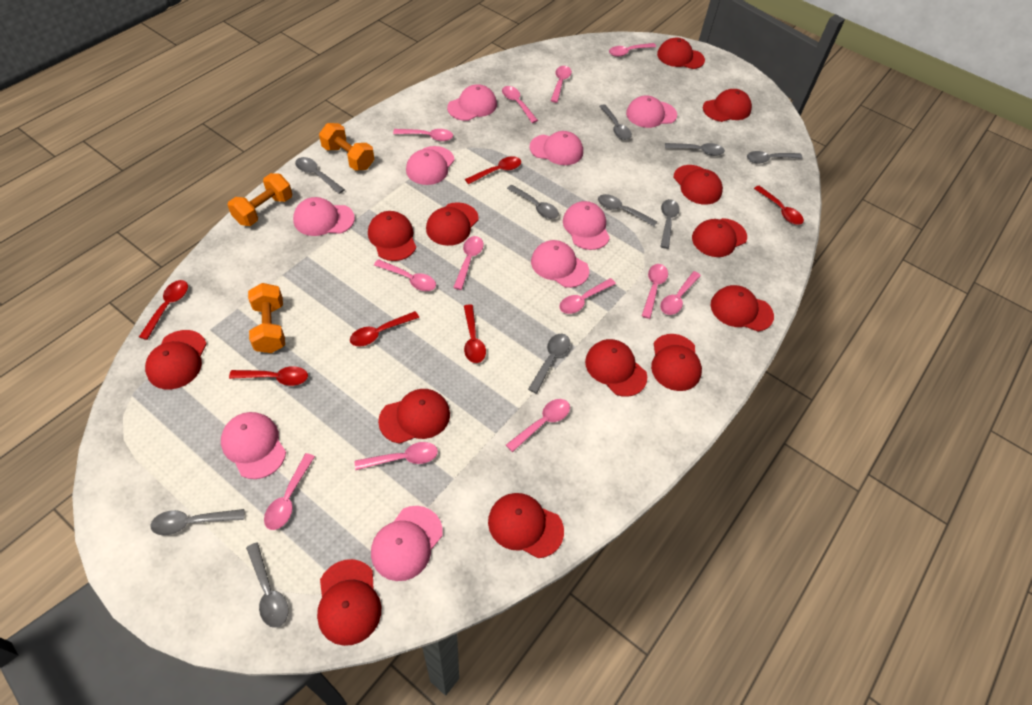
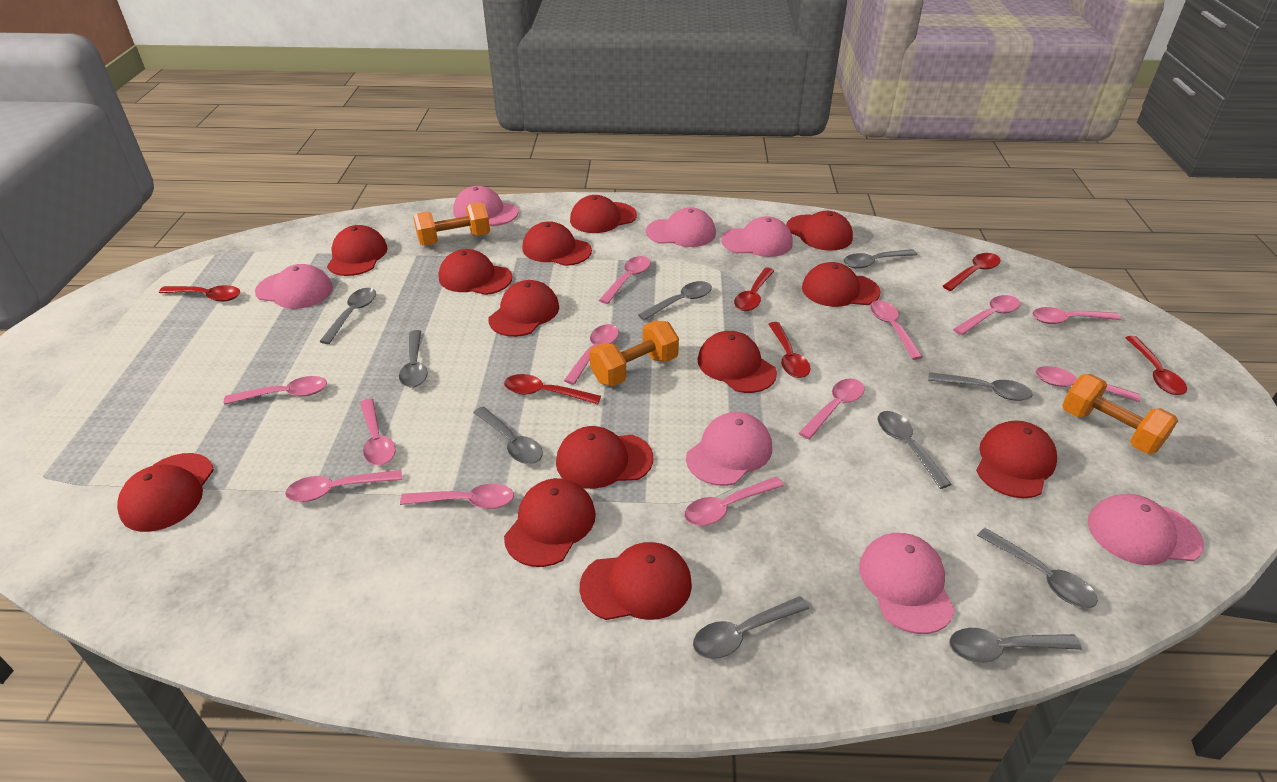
pink cap: [221,412,286,479] [293,197,355,236] [371,506,443,581] [406,146,455,185] [447,84,497,121] [529,131,583,165] [531,240,589,288] [563,201,610,250] [626,95,677,128] = 9 -> [255,264,333,309] [453,186,518,226] [646,207,716,247] [686,412,772,486] [721,216,793,257] [859,533,955,634] [1088,494,1204,565] = 7

